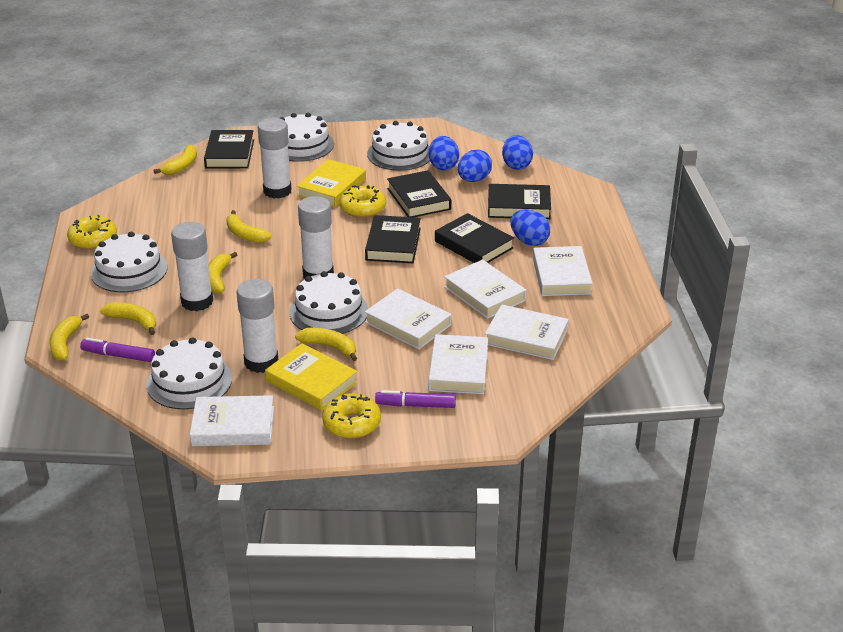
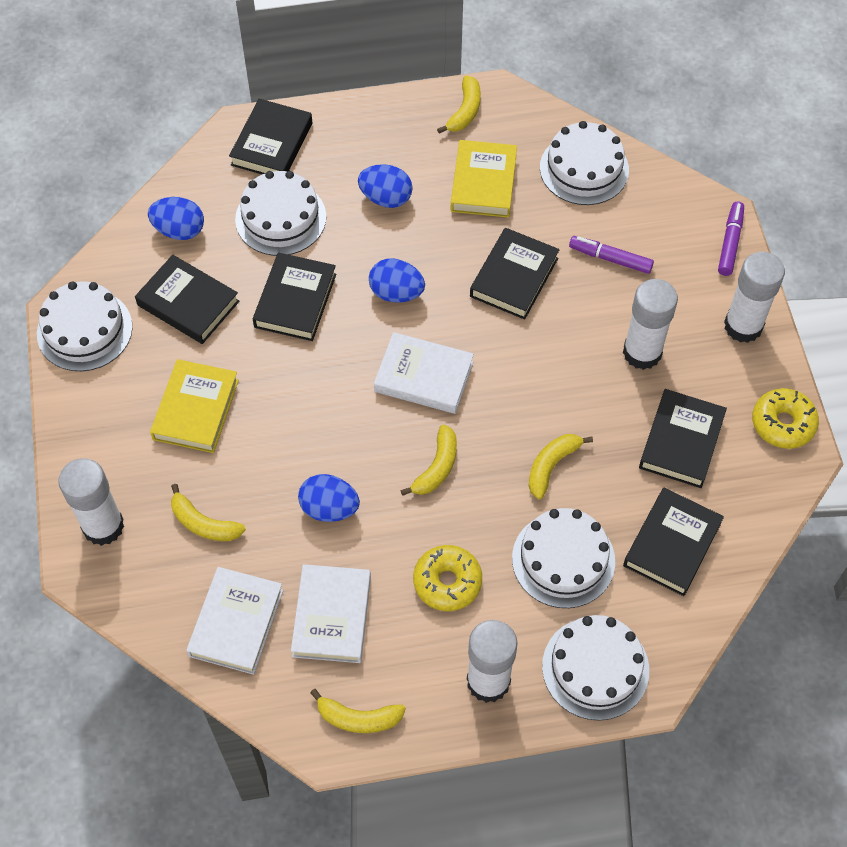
black book: [204,130,254,168] [365,215,421,263] [387,170,451,217] [435,213,514,263] [488,184,551,219] = 5 -> [135,255,239,344] [229,99,312,174] [253,252,336,341] [470,228,560,319] [623,488,724,596] [639,389,727,488] = 6
white book: [190,395,274,446] [365,289,452,349] [428,334,488,394] [444,259,526,319] [485,304,569,360] [533,246,593,296] = 6 -> [186,567,283,675] [291,564,371,663] [374,332,474,414] = 3
yellow banana: [49,314,89,361] [100,302,156,335] [153,144,197,175] [208,252,237,294] [226,210,272,243] [295,328,357,361] = 6 -> [171,484,246,541] [310,689,406,733] [400,425,457,496] [437,76,481,133] [529,434,593,499] = 5
yellow donut: [67,215,117,250] [322,393,381,439] [339,185,386,218] = 3 -> [413,545,482,611] [752,388,819,449] = 2

